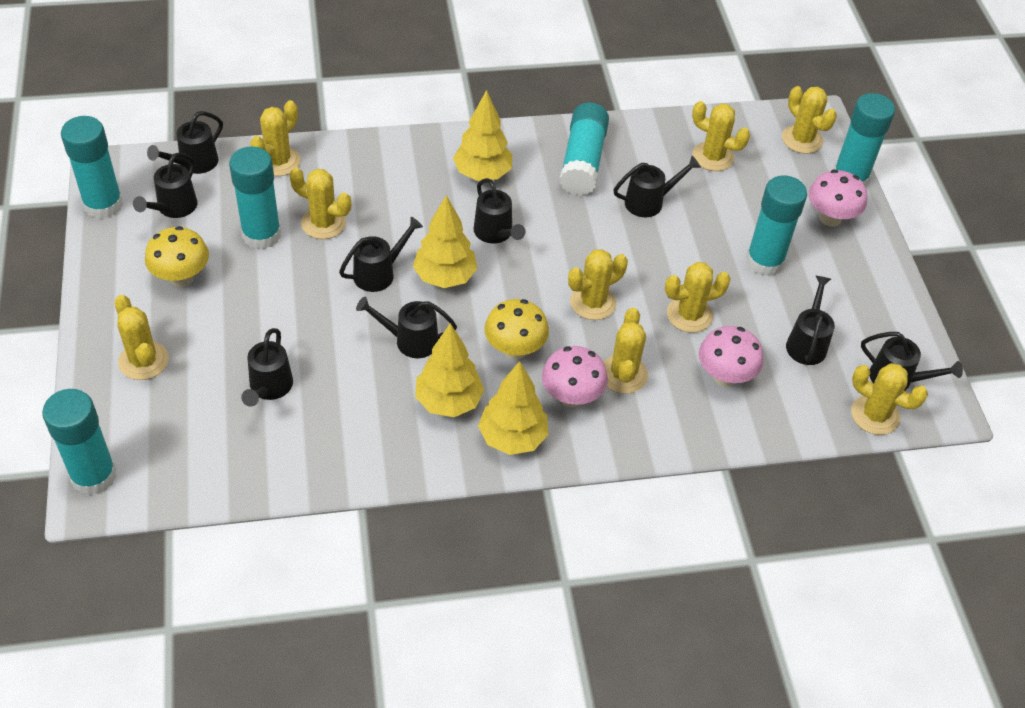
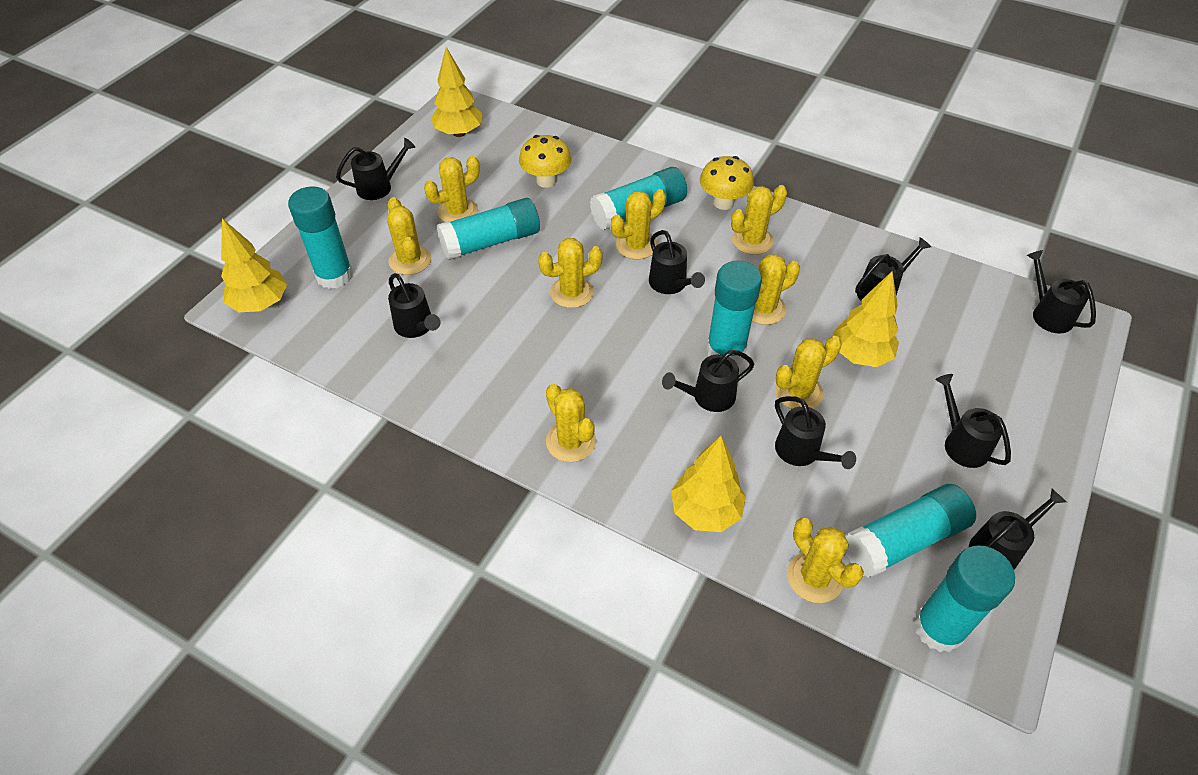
pink mushroom: [542,346,608,407] [699,326,763,387] [809,170,867,227] = 3 -> none = 0

